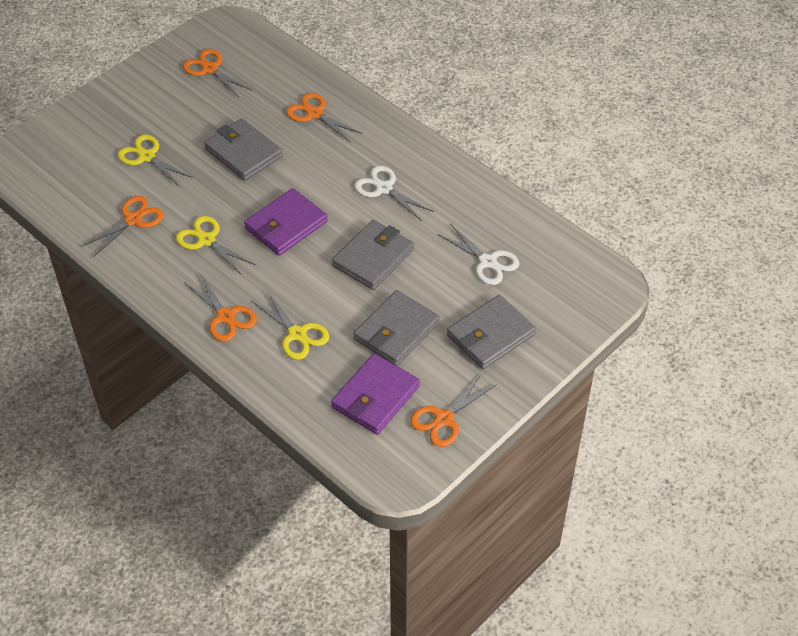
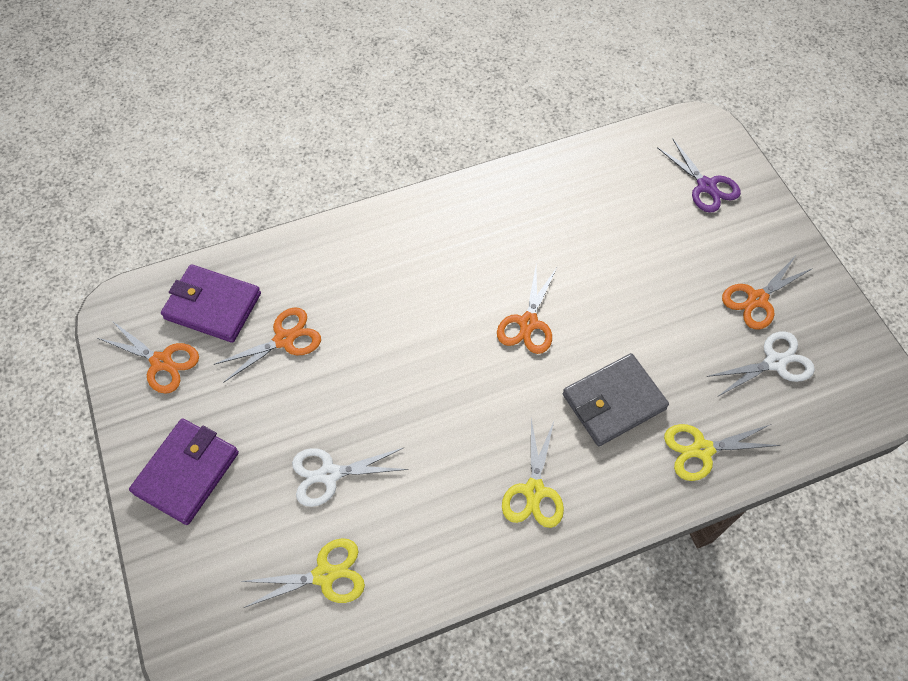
grey wallet: [204,118,283,181] [332,220,414,290] [353,290,440,366] [447,295,536,369] = 4 -> [563,353,669,446] = 1
orange scissors: [81,196,164,257] [183,49,251,96] [184,273,257,342] [286,93,362,142] [410,375,497,447] = 5 -> [98,321,199,394] [213,307,321,383] [497,267,557,354] [722,257,813,329] = 4
purple scissors: none = 0 -> [657,138,741,213] = 1

